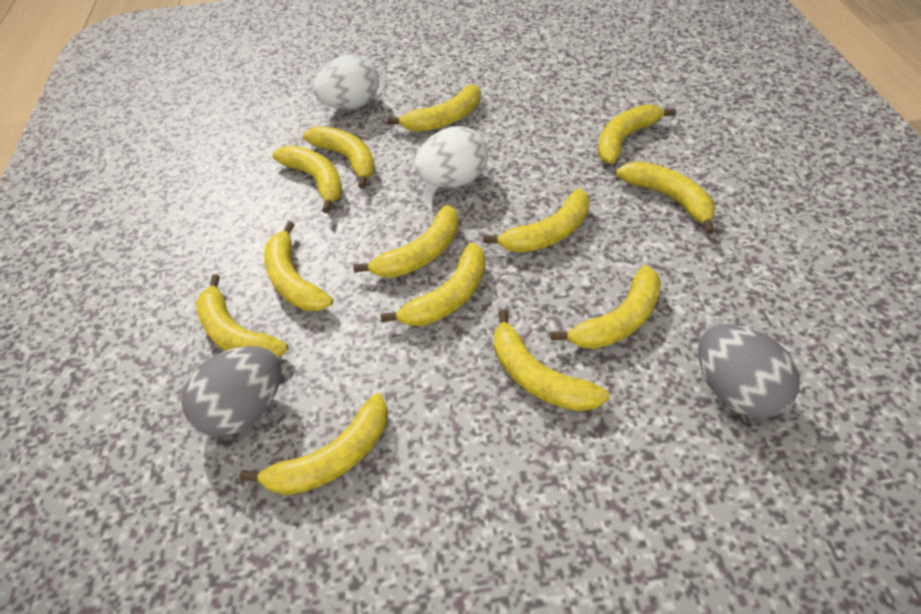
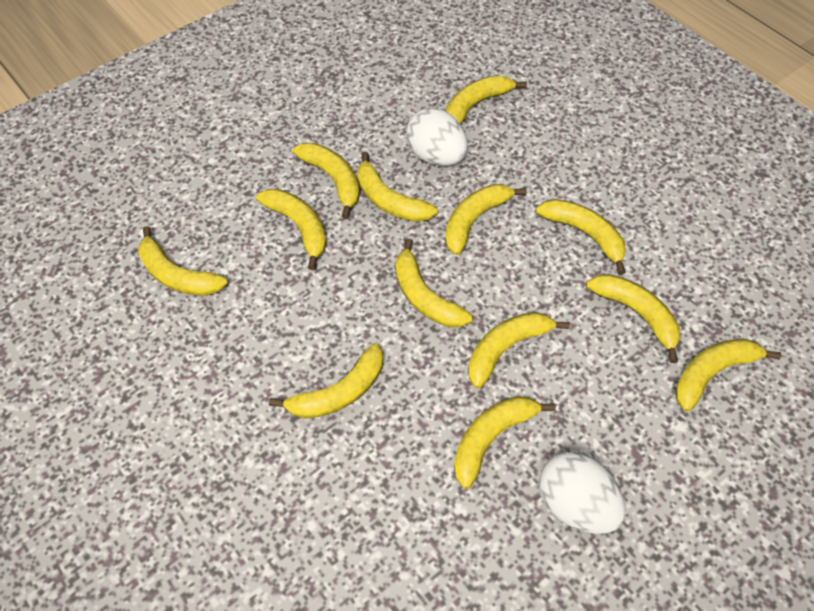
grey egg: [181,346,282,436] [698,324,800,419] = 2 -> none = 0

